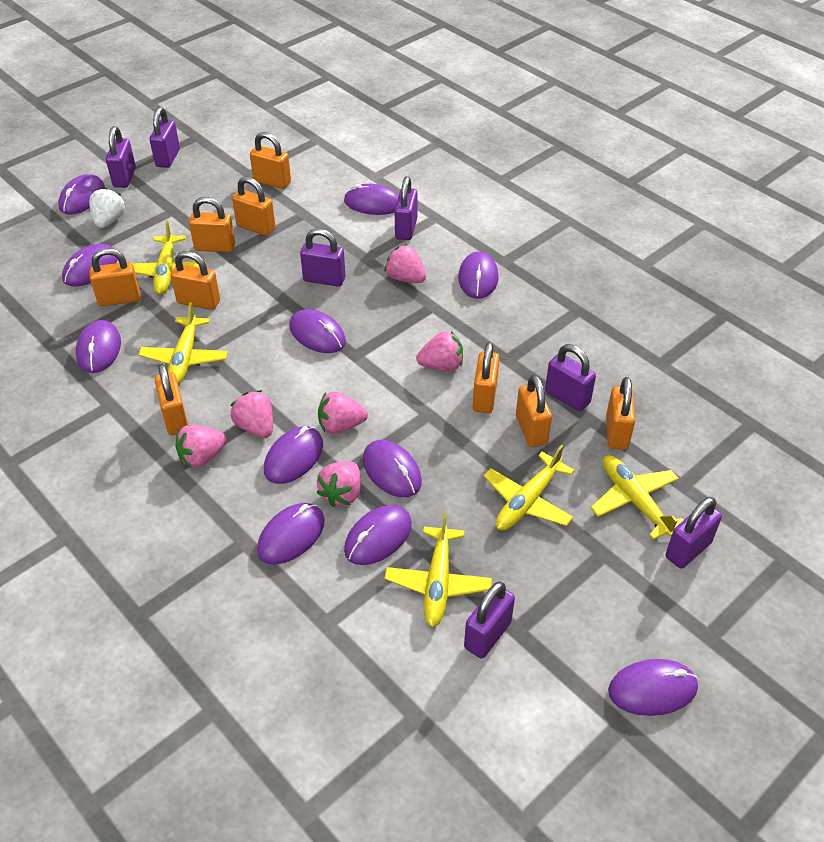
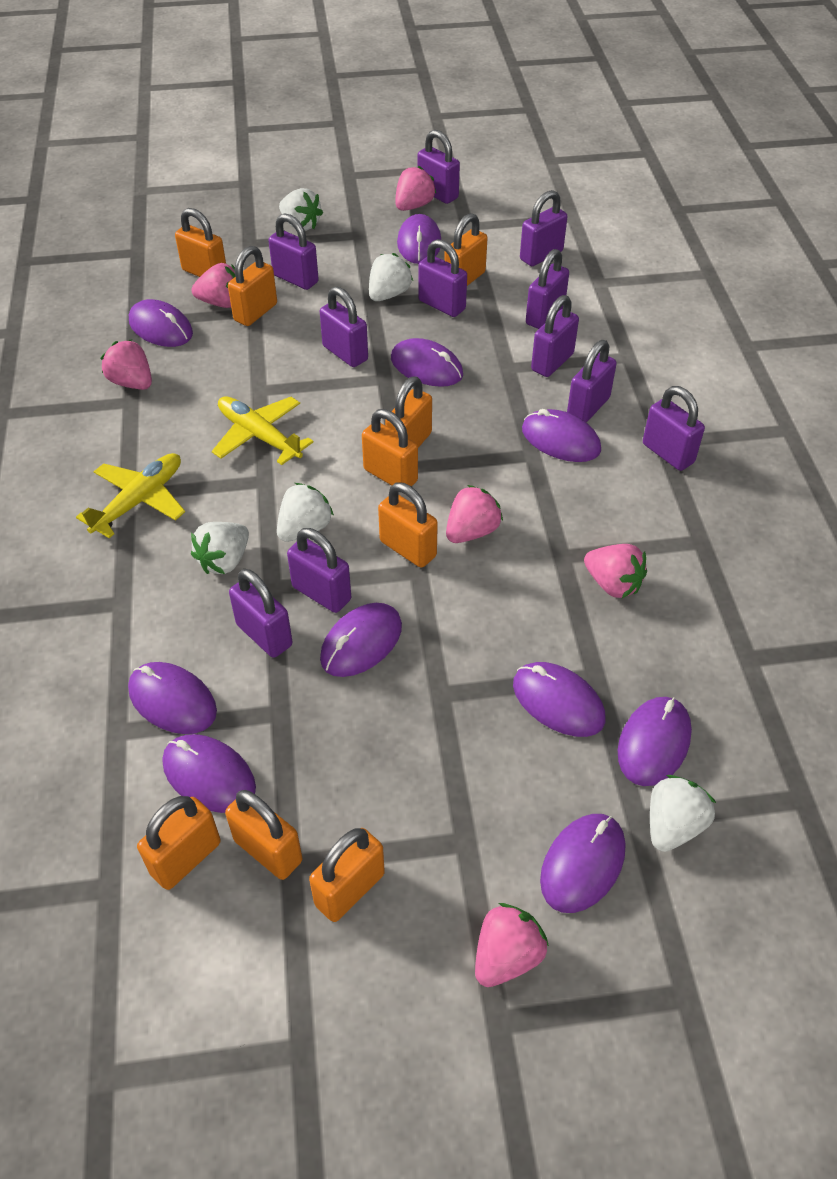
purple mouse: [58,174,105,215] [62,244,118,286] [76,320,121,373] [257,503,325,565] [264,426,323,484] [289,309,346,353] [344,184,399,215] [344,505,412,565] [363,440,422,497] [458,251,499,299] [608,659,698,716] = 11 -> [128,662,217,734] [129,299,193,347] [163,734,256,813] [320,603,402,677] [391,338,463,387] [397,214,441,264] [513,662,605,737] [522,409,601,462] [540,814,625,913] [618,697,692,786] = 10
purple padlock: [106,126,136,188] [149,107,180,168] [300,229,345,287] [395,177,417,240] [464,581,515,659] [545,344,596,411] [666,497,722,569] = 7 -> [229,569,292,658] [268,213,319,290] [287,528,351,613] [320,286,368,367] [417,130,460,204] [418,239,467,317] [520,190,568,266] [526,249,569,329] [531,295,579,377] [567,340,617,422] [643,386,705,471] = 11
white strawberry: [89,187,125,228] = 1 -> [191,522,249,574] [277,483,334,542] [279,188,323,231] [369,253,413,301] [650,775,716,852] = 5
yellow plane: [132,221,206,295] [138,302,228,385] [384,512,492,627] [484,445,575,531] [591,455,684,540] = 5 -> [76,453,185,538] [212,397,313,465] = 2

